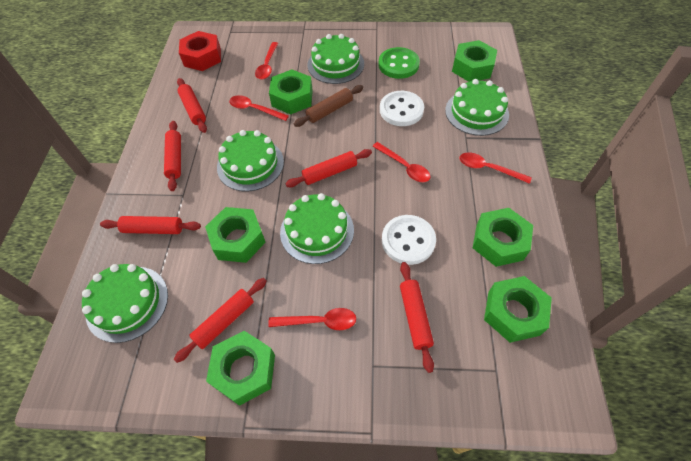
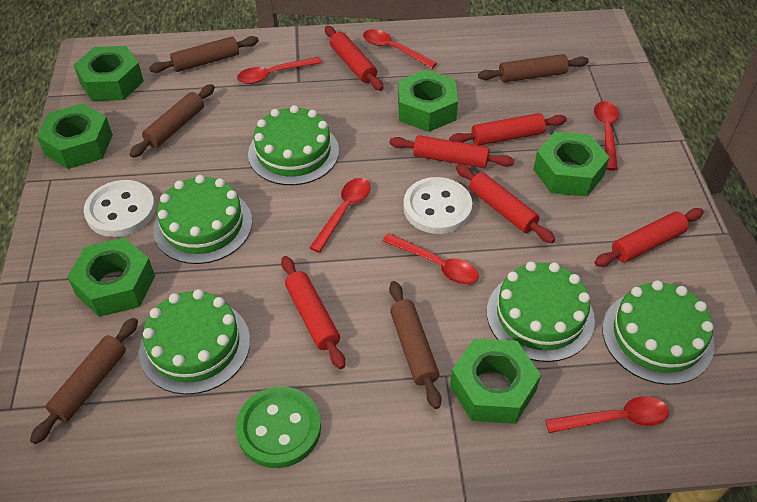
brown rolling pin: [294,85,364,127] = 1 -> [30,318,138,444] [129,84,215,158] [149,36,259,73] [389,281,441,409] [478,54,589,82] = 5
red nut: [179,31,221,71] = 1 -> none = 0
red spoon: [229,95,289,121] [255,42,278,80] [268,308,356,330] [372,142,430,182] [460,152,532,184] = 5 -> [237,57,322,84] [310,178,371,253] [363,29,437,68] [382,233,479,285] [545,396,669,433] [594,101,619,171] = 6

